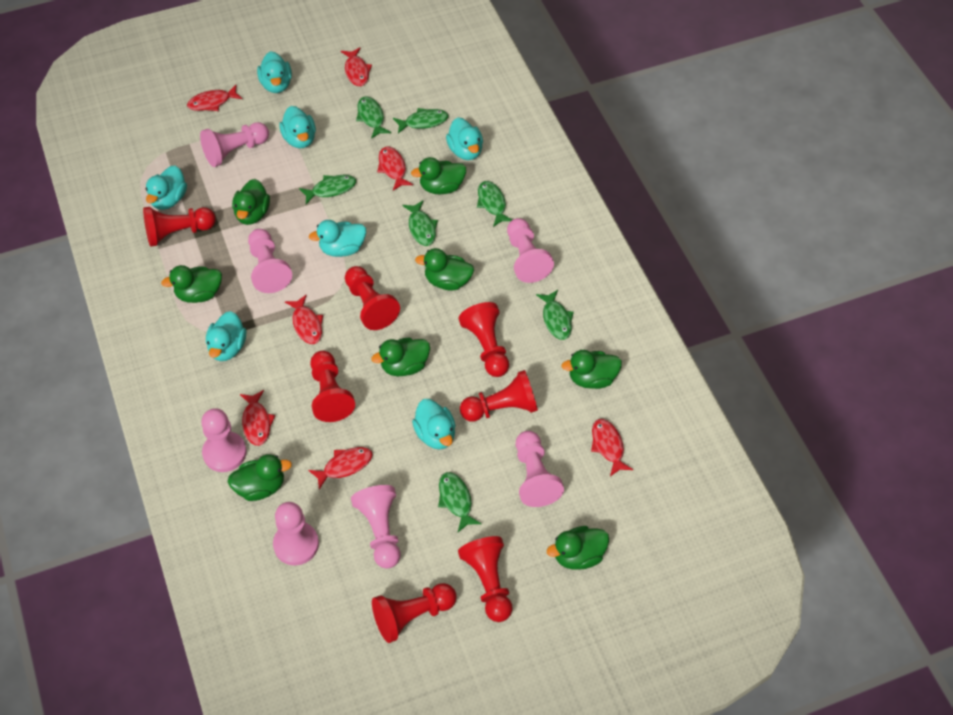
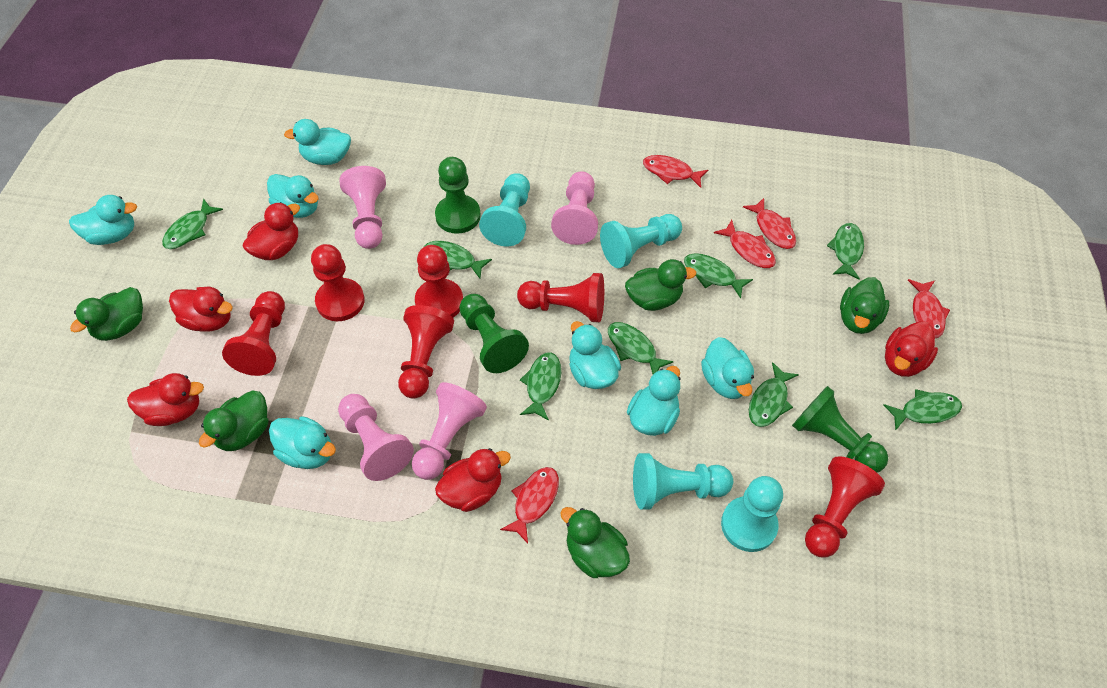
green duck: [161,265,222,303] [228,454,292,501] [232,179,270,225] [372,338,430,376] [411,157,466,194] [415,248,474,291] [547,526,609,570] [561,350,622,389] = 8 -> [70,287,143,341] [199,390,268,451] [560,507,630,578] [625,259,696,311] [840,277,889,334] = 5
green fish: [299,175,356,204] [356,96,391,139] [393,108,449,134] [402,201,438,246] [438,472,481,532] [477,181,512,227] [536,290,574,340] = 7 -> [162,198,223,249] [424,241,492,279] [520,352,561,421] [608,322,674,374] [684,253,753,299] [749,362,799,427] [827,223,864,280] [884,389,962,431] = 8
green pawn: none = 0 -> [435,157,481,234] [459,294,529,373] [792,386,888,472] = 3
pink pawn: [200,122,269,167] [201,408,247,472] [248,229,292,293] [273,502,319,565] [351,485,400,569] [507,218,554,283] [516,431,564,507] = 7 -> [338,394,414,481] [339,166,386,249] [412,382,487,480] [551,171,598,245] = 4
red duck: none = 0 -> [127,373,204,426] [169,286,233,332] [243,202,300,260] [435,448,511,512] [885,321,938,377] = 5
red fish: [187,85,242,111] [240,390,275,446] [285,295,323,344] [308,447,373,490] [341,47,372,86] [377,147,413,191] [591,419,633,476] = 7 -> [500,467,559,543] [643,155,708,188] [714,220,776,268] [743,198,796,249] [908,279,950,338] = 5
red pawn: [143,207,216,247] [310,351,355,422] [345,266,400,330] [372,583,457,643] [458,536,512,622] [459,302,509,377] [460,370,538,422] = 7 -> [222,291,285,376] [311,244,365,321] [398,305,454,399] [415,245,463,317] [517,273,604,322] [805,456,885,557] = 6
turquoise pawn: none = 0 -> [479,173,530,246] [600,214,682,268] [633,453,733,510] [721,476,783,552] = 4

